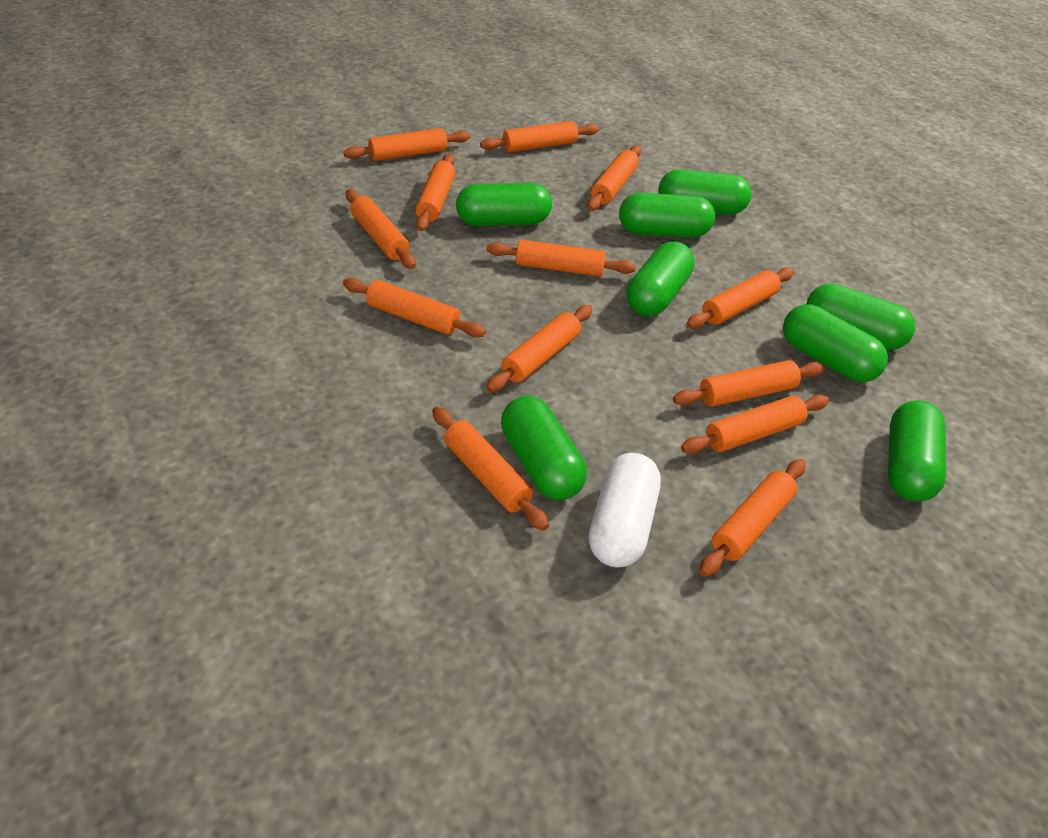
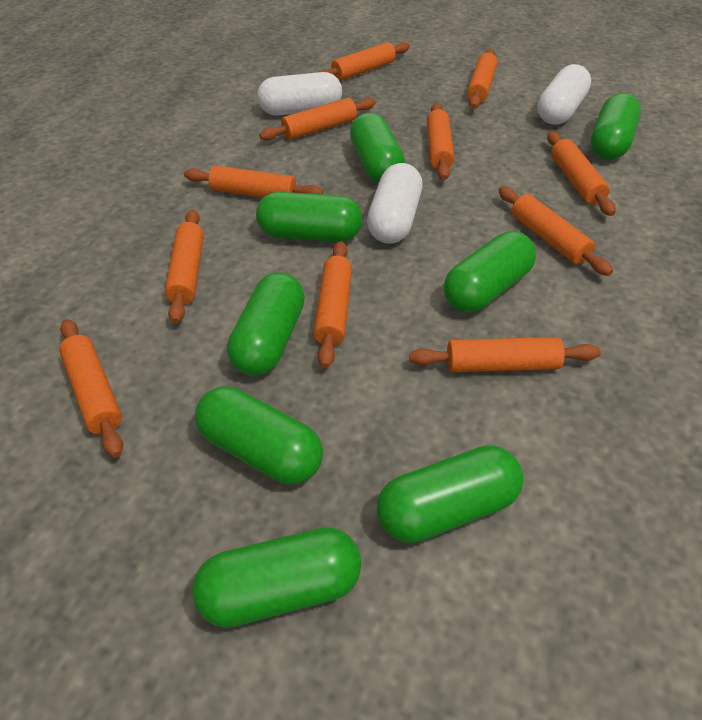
orange rolling pin: [343,128,470,161] [343,278,486,338] [346,189,416,269] [415,154,455,231] [432,407,549,530] [480,121,599,153] [486,305,592,392] [487,239,636,277] [587,145,641,211] [673,360,825,407] [681,395,829,454] [687,267,794,329] [699,459,806,577] = 13 -> [59,319,123,458] [165,210,204,324] [184,165,323,198] [259,98,376,141] [313,241,352,368] [319,42,410,81] [409,337,601,372] [427,103,454,180] [467,49,497,109] [498,186,613,276] [547,131,616,216] = 11
white capsule: [588,453,661,567] = 1 -> [257,72,342,116] [367,163,422,244] [537,64,591,125] = 3

